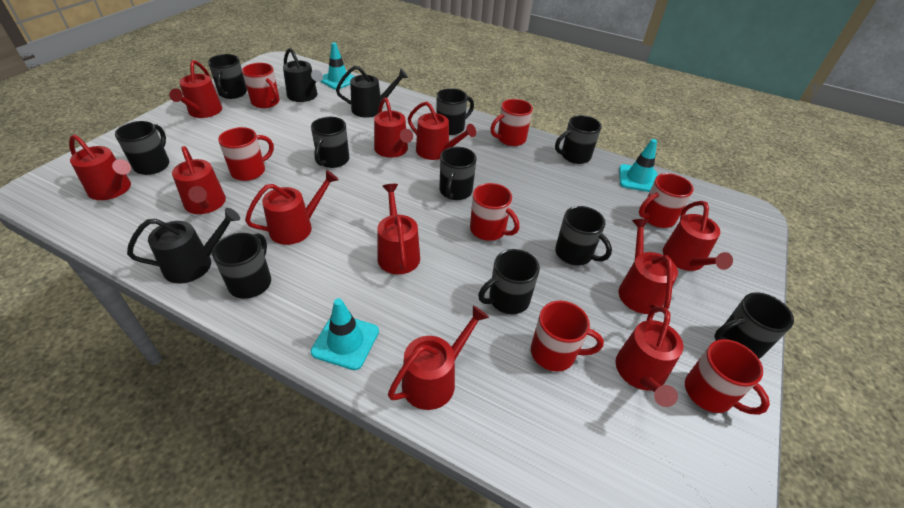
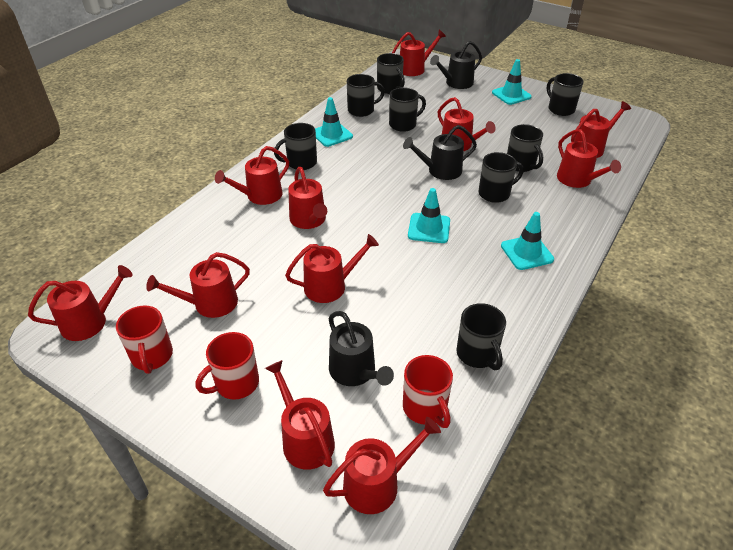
black mug: [115,121,169,175] [208,54,247,99] [212,233,271,299] [311,117,349,168] [436,88,474,135] [440,147,477,200] [478,249,540,314] [555,115,601,164] [555,206,612,265] [714,292,794,359] = 10 -> [274,123,317,170] [347,74,385,117] [377,53,405,94] [389,87,426,132] [457,303,506,370] [478,152,524,203] [507,124,543,172] [547,73,584,116] = 8
red mug: [218,127,274,181] [242,63,280,108] [470,183,519,241] [490,99,533,146] [531,301,604,372] [639,173,693,228] [685,339,770,415] = 7 -> [116,305,173,374] [196,332,259,400] [403,355,453,428] = 3
turquoise traffic cone: [311,298,379,370] [320,42,355,90] [619,139,657,192] = 3 -> [315,97,353,147] [408,188,450,243] [492,59,532,105] [501,212,554,270] = 4

